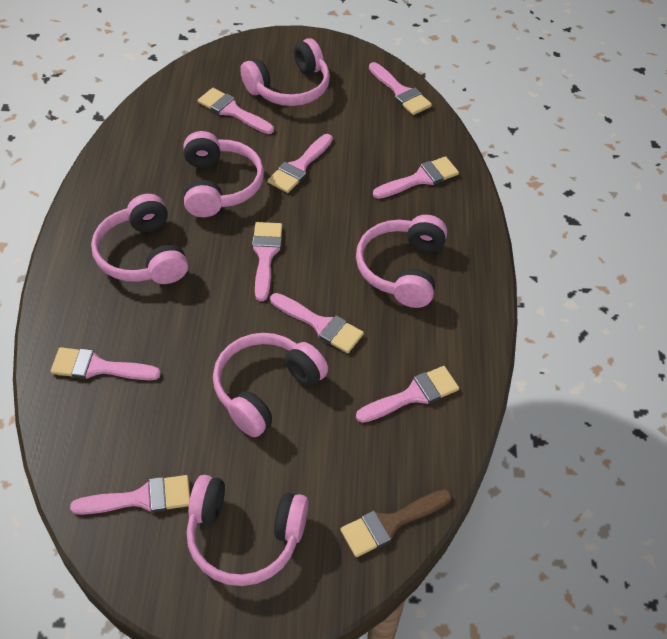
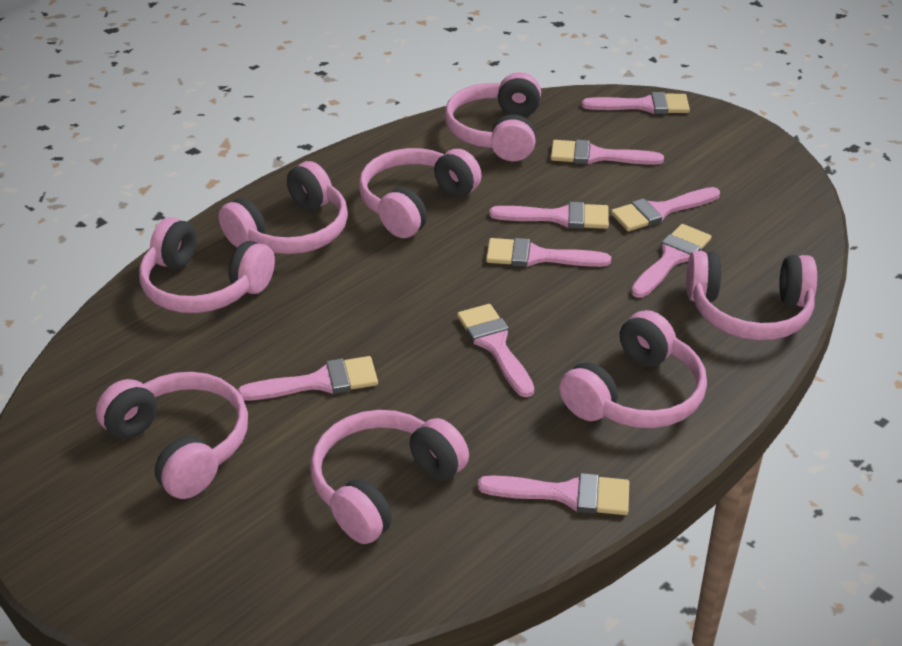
brown brush: [340,489,452,557] = 1 -> none = 0
pink headphones: [91,194,188,284] [184,131,264,217] [186,475,309,586] [213,333,328,437] [240,38,330,106] [356,215,447,308] = 6 -> [96,372,248,499] [139,217,275,313] [218,161,348,254] [310,410,469,544] [359,148,482,238] [445,72,541,161] [559,310,707,428] [686,251,817,341] = 8

